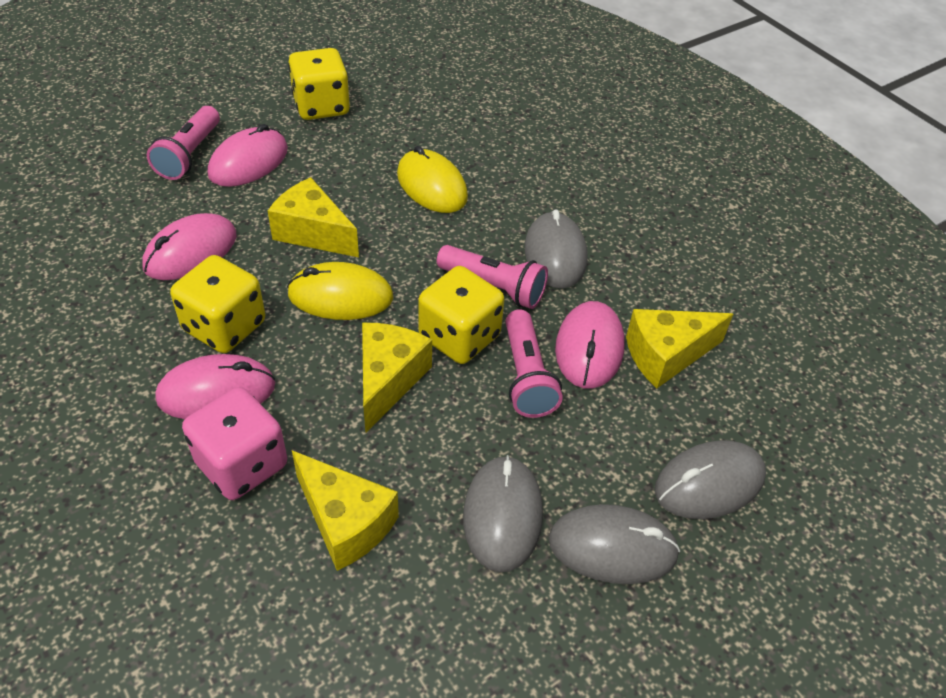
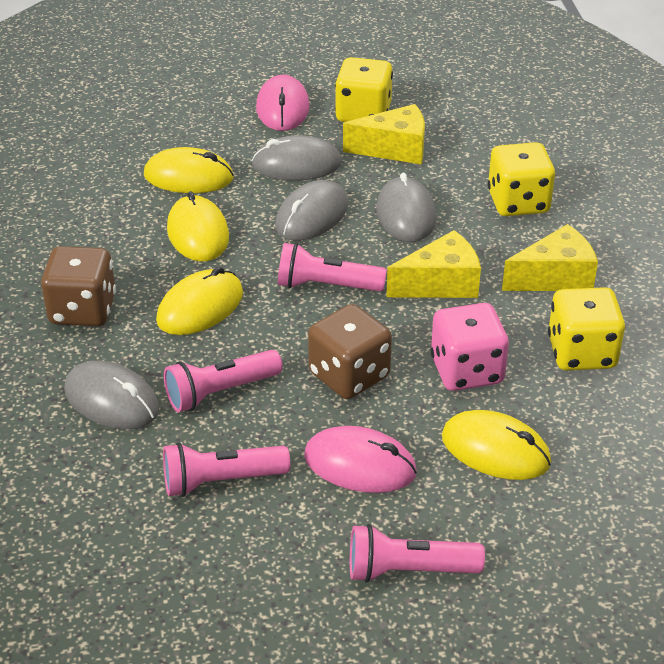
brown dice: none = 0 -> [41,246,116,326] [308,304,392,399] = 2
pink flashlight: [147,106,220,180] [437,245,548,309] [506,309,563,418] = 3 -> [163,443,290,497] [164,350,283,412] [278,243,387,291] [350,524,485,583] = 4
pink mouse: [142,213,237,280] [155,354,275,419] [208,124,288,187] [555,301,625,389] = 4 -> [256,75,310,131] [304,426,417,493] = 2
yellow cheese: [268,177,359,257] [292,451,399,571] [362,323,432,432] [626,309,733,388] = 4 -> [343,104,425,164] [386,230,481,298] [502,224,598,291] = 3
yellow mouse: [287,262,393,320] [397,146,468,213] = 2 -> [144,147,234,193] [156,267,243,335] [167,191,229,262] [442,410,551,480] = 4

